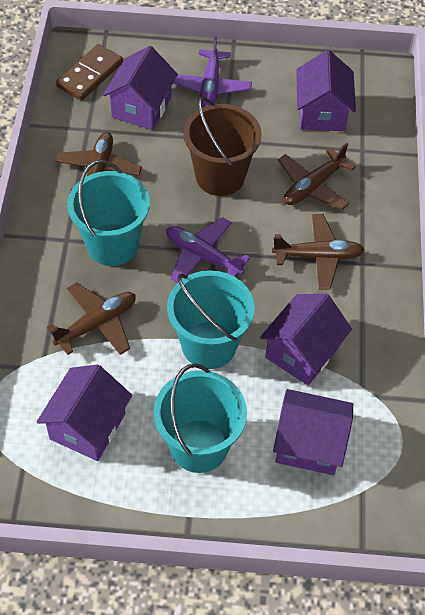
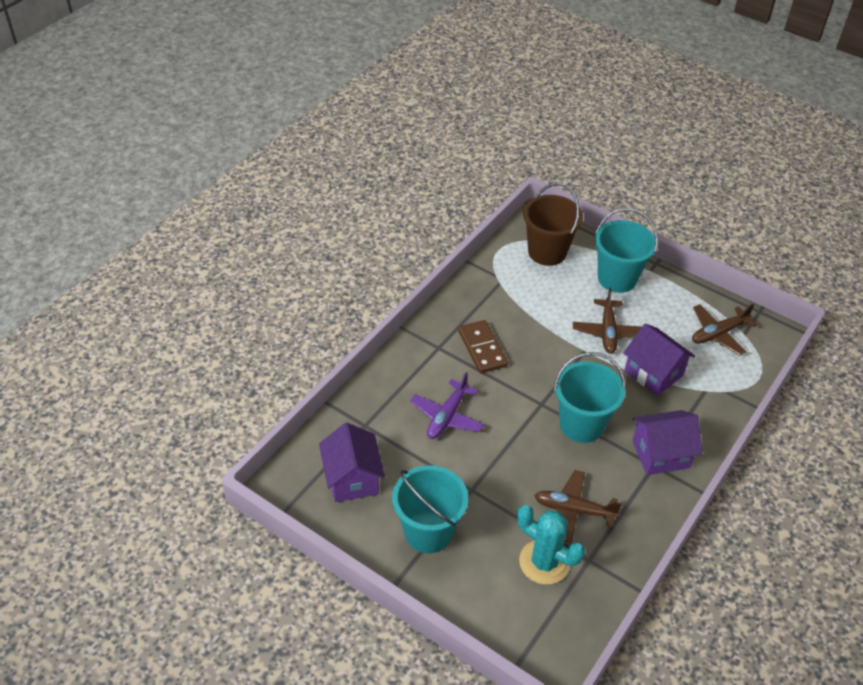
brown plane: [47,282,136,355] [55,132,142,192] [272,214,364,290] [278,143,355,210] = 4 -> [534,470,622,542] [573,288,641,354] [692,304,757,356] = 3
purple house: [37,365,132,461] [103,46,178,130] [260,294,352,385] [273,389,353,475] [296,50,356,131] = 5 -> [319,423,385,502] [623,323,695,396] [632,410,703,475] = 3
purple plane: [166,217,250,283] [173,36,252,108] = 2 -> [410,372,484,439] = 1
turquoise cactus: none = 0 -> [517,505,585,585] = 1

